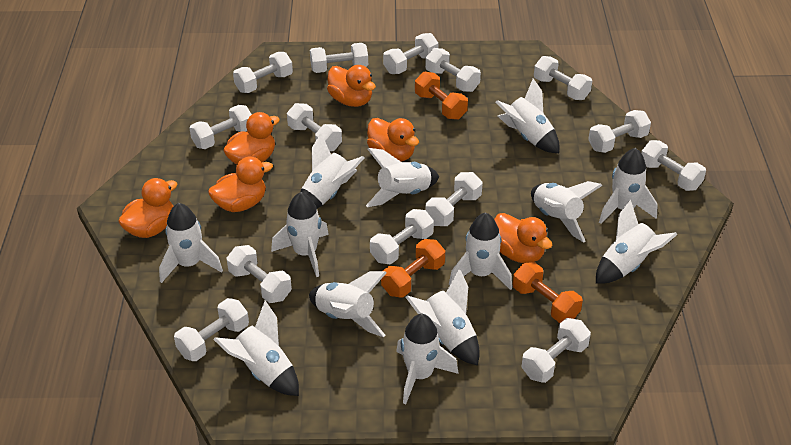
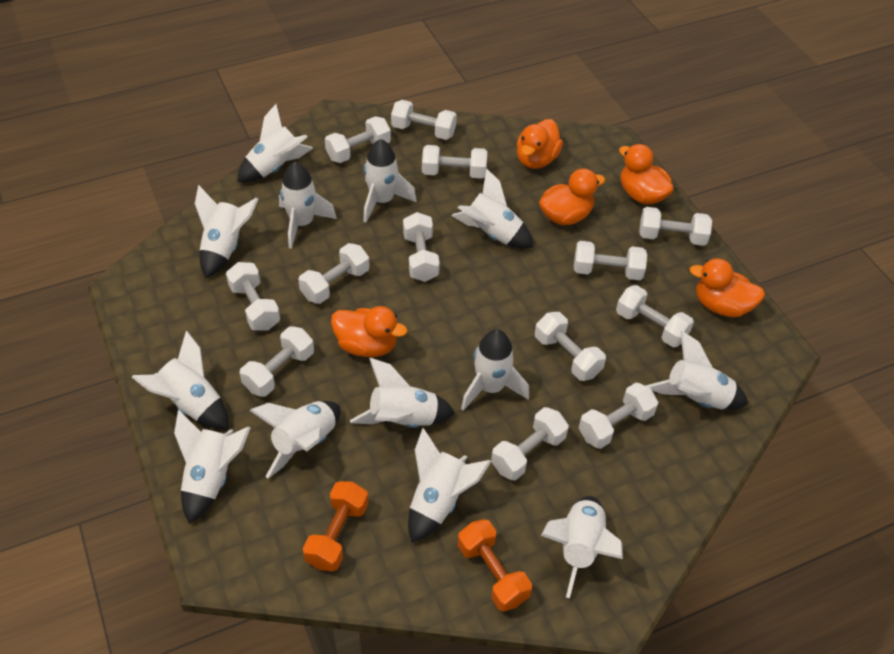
orange duck: [118,178,177,238] [208,156,273,212] [223,112,280,165] [327,65,376,107] [367,118,419,162] [494,213,552,263] = 6 -> [331,306,407,357] [517,119,563,169] [539,169,605,225] [619,144,674,204] [689,258,765,317] = 5
orange dumbbell: [381,239,445,298] [415,72,468,120] [513,262,583,323] = 3 -> [303,481,368,571] [458,519,532,612] = 2
white dumbbell: [174,298,249,361] [189,105,252,149] [227,245,292,303] [233,52,293,93] [287,103,342,151] [310,43,368,73] [370,209,434,264] [383,33,439,74] [425,48,481,92] [425,172,483,226] [522,318,591,383] [534,56,592,100] [588,110,651,153] [641,140,706,191] = 14 -> [226,262,280,331] [240,326,314,397] [298,243,370,304] [325,116,391,163] [391,100,457,140] [403,212,440,282] [422,145,487,179] [491,407,569,480] [535,312,606,381] [574,241,647,280] [579,383,658,449] [616,285,694,347] [639,207,712,246] = 13

